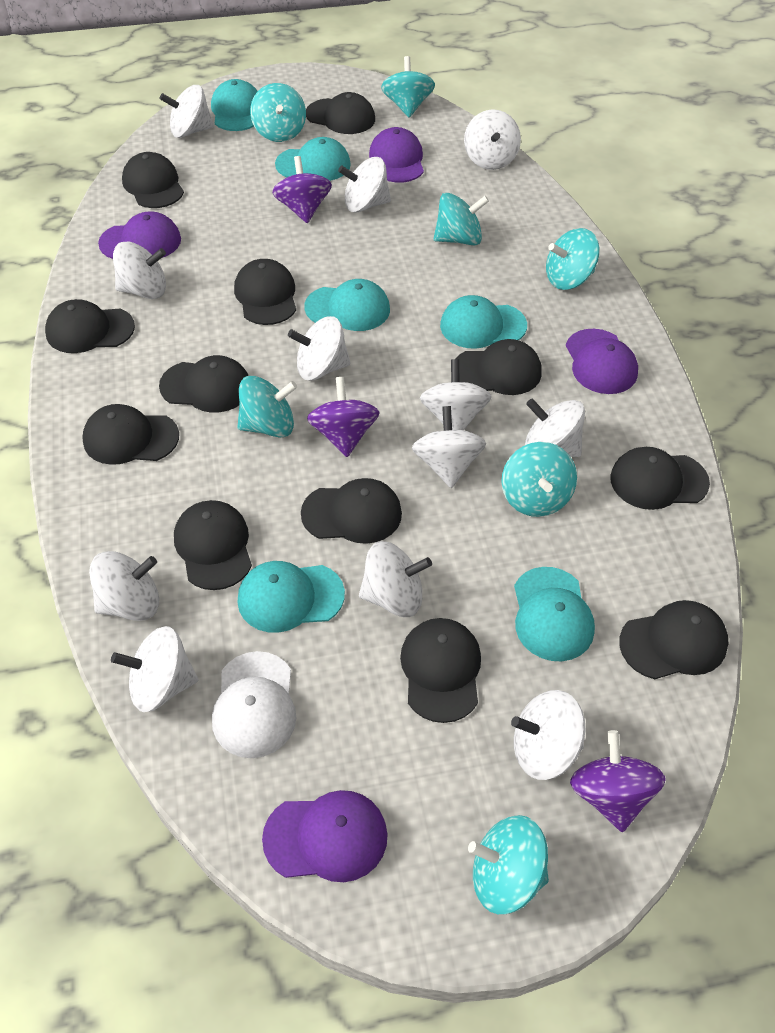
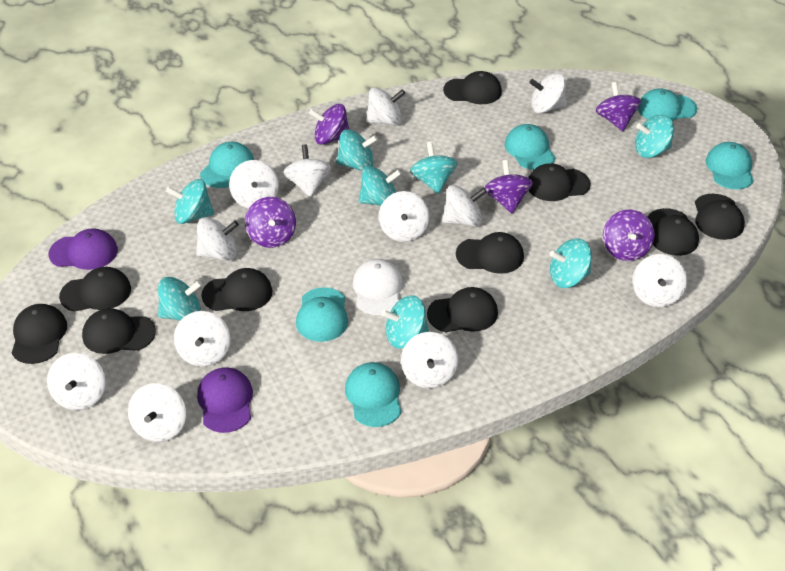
black cap: [45,299,135,353] [82,404,179,465] [122,152,184,208] [159,355,248,412] [174,500,252,590] [234,259,296,325] [301,478,402,544] [306,92,375,134] [400,618,481,723] [456,339,542,395] [610,447,710,510] [619,600,729,679] = 12 -> [12,304,67,364] [59,267,131,312] [82,308,156,354] [201,268,272,311] [427,287,498,332] [443,71,502,104] [456,232,524,274] [528,163,591,201] [648,208,699,256] [695,194,745,240] = 10
purple cap: [98,212,181,259] [262,790,388,882] [369,127,424,183] [566,329,638,394] = 4 -> [48,228,118,270] [197,368,253,433] = 2
purple spinning top: [272,156,332,223] [307,377,380,457] [570,730,666,832] = 3 -> [245,197,296,248] [309,104,349,145] [485,160,533,213] [596,82,641,131] [603,209,655,261] = 5
turquoise spinning top: [238,376,297,438] [250,83,306,142] [381,56,435,117] [434,193,489,246] [468,815,549,914] [501,442,577,517] [546,228,600,290] = 7 -> [158,277,202,321] [166,179,214,224] [336,129,378,171] [359,166,402,206] [381,295,429,348] [410,141,458,194] [549,239,592,288] [635,115,674,158] = 8

